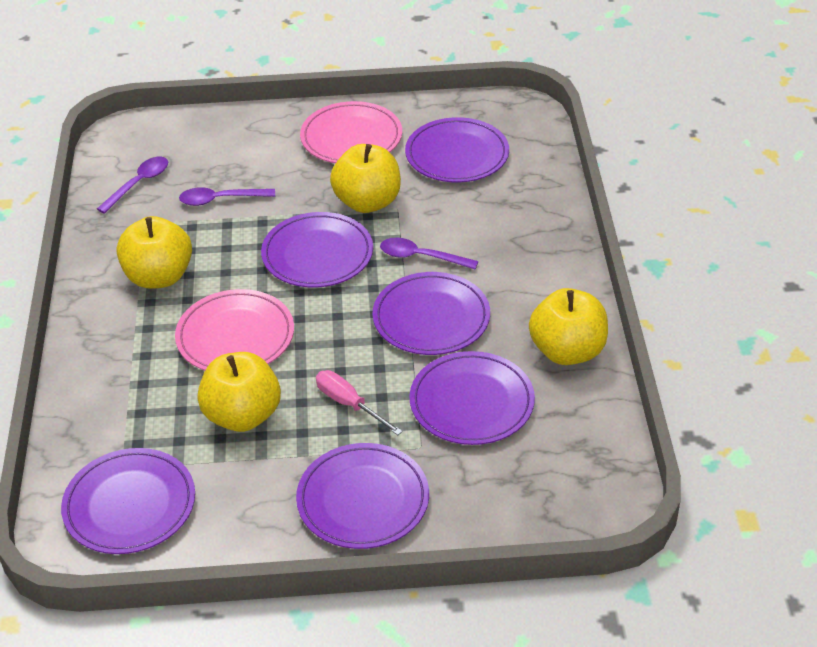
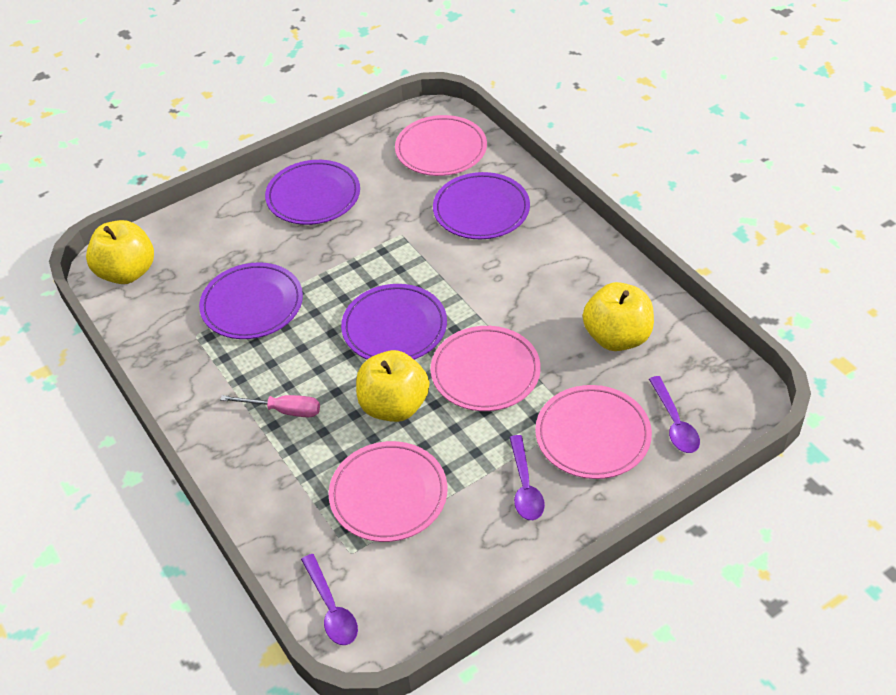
pink plate: [175,289,294,370] [300,101,402,163] = 2 -> [329,441,448,542] [395,115,487,176] [431,326,541,411] [535,385,652,479] = 4
purple plate: [61,448,195,554] [261,212,373,288] [296,443,429,549] [373,272,490,355] [405,117,509,183] [409,351,535,445] = 6 -> [199,262,303,339] [265,160,360,225] [341,284,447,360] [433,172,530,239] = 4
yellow apple: [117,216,192,289] [197,352,281,432] [330,144,401,213] [529,288,608,365] = 4 -> [86,220,154,284] [356,350,429,422] [583,282,654,351] = 3

